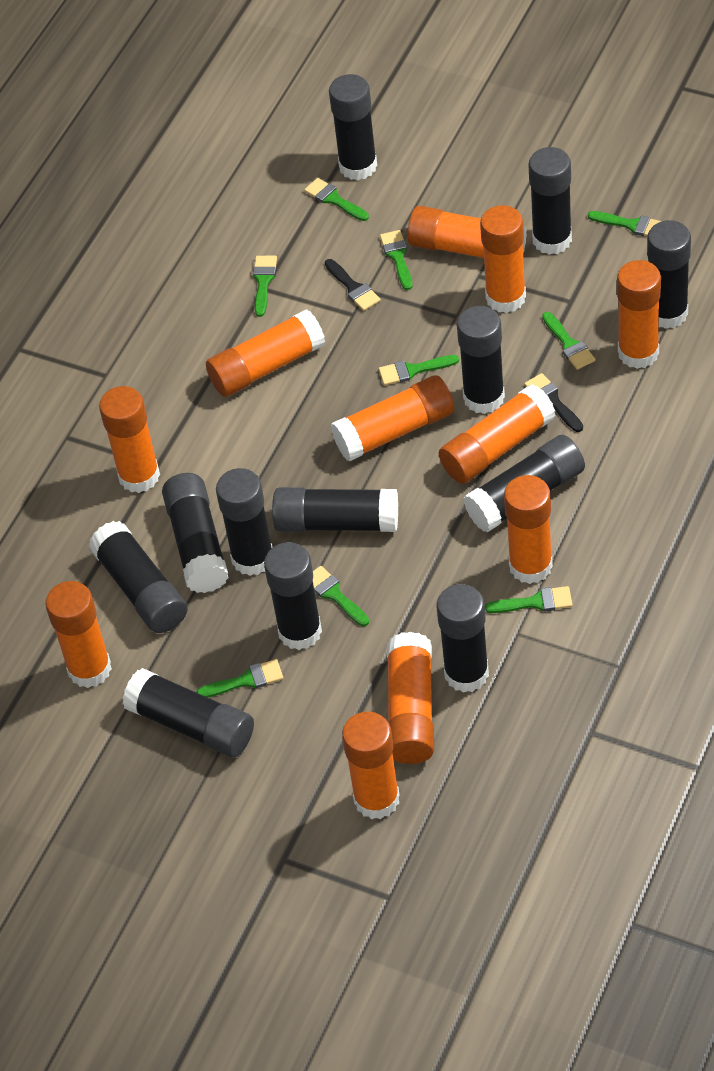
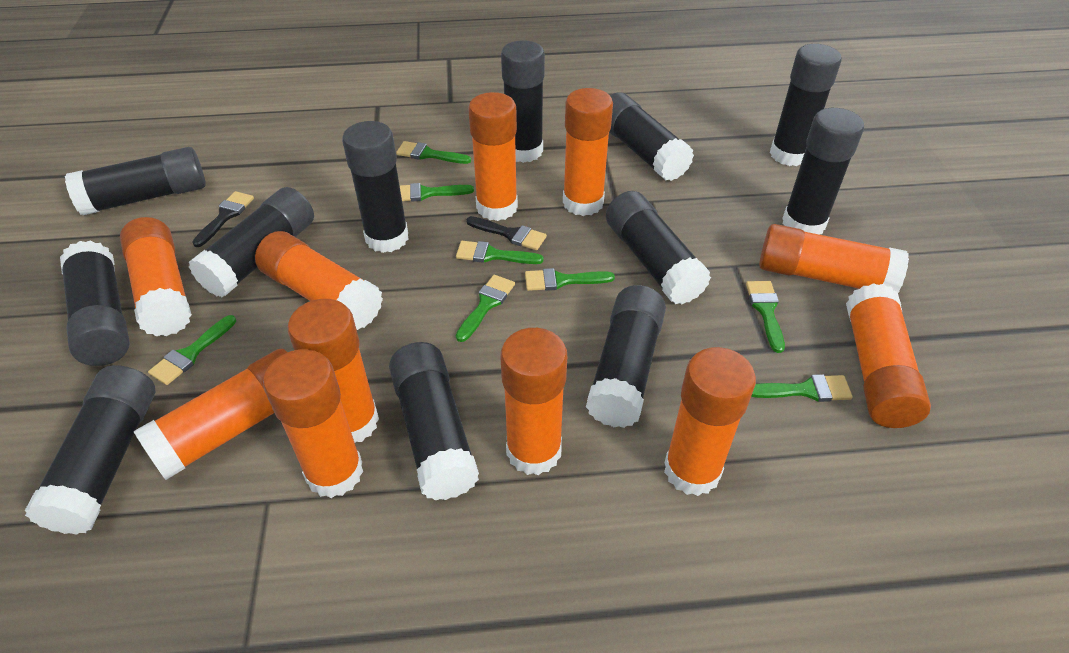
green brush: [196,659,283,697] [253,256,277,317] [304,178,369,221] [313,566,369,626] [379,355,459,385] [380,230,412,290] [485,586,573,613] [542,312,596,370] [588,211,662,236] = 9 -> [148,315,236,385] [396,141,471,164] [400,183,474,202] [456,241,544,264] [456,275,515,342] [525,268,615,291] [746,281,785,353] [751,374,853,402] = 8

